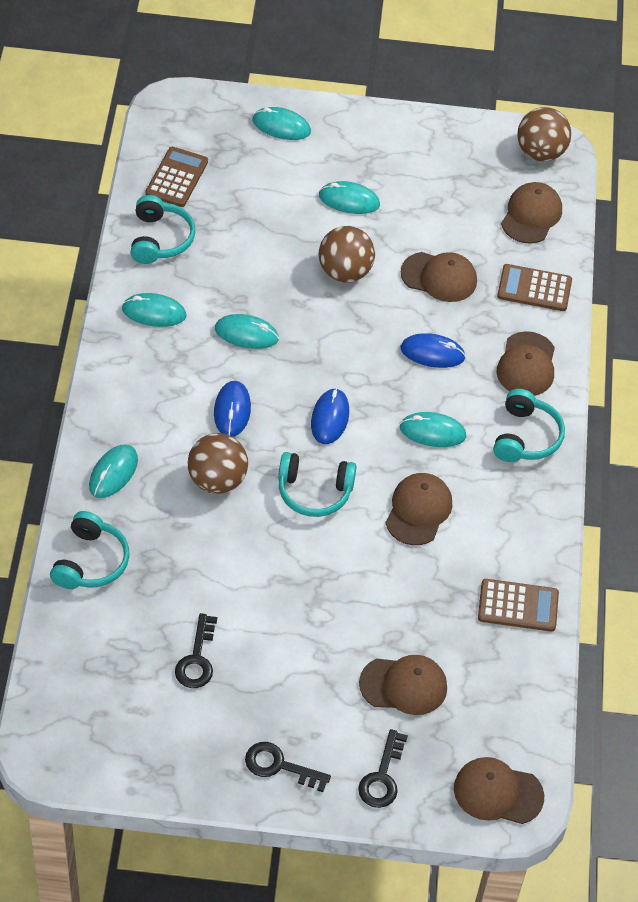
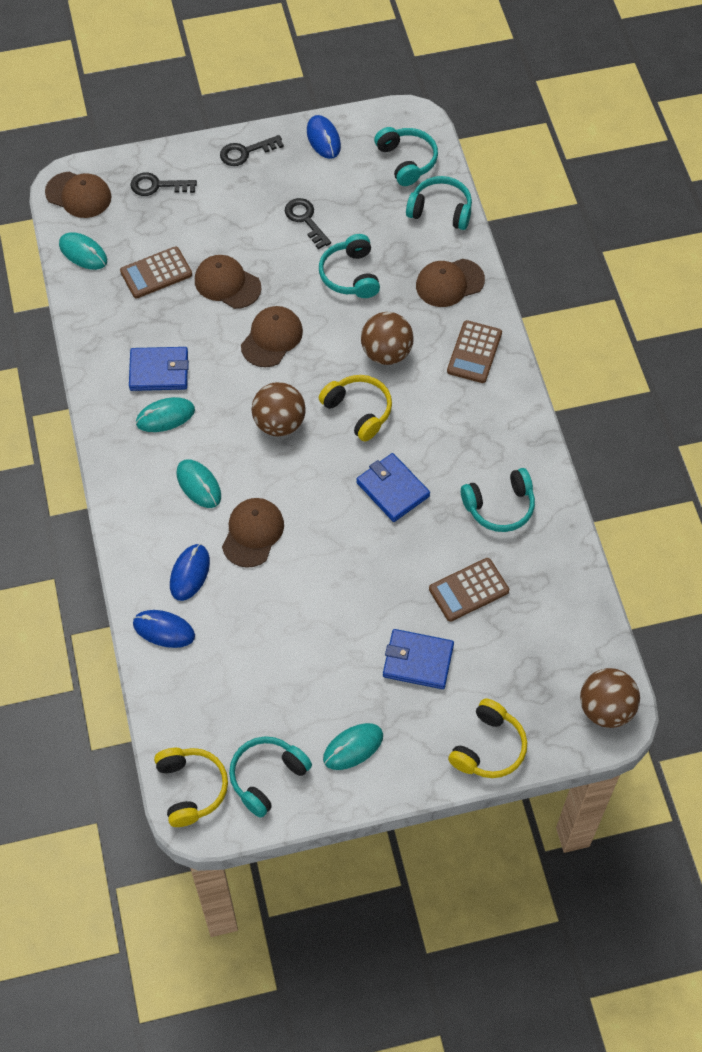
blue wallet: none = 0 -> [129,347,189,391] [356,453,430,522] [383,629,454,689] = 3
brown cap: [359,655,447,715] [385,473,452,545] [401,252,477,302] [454,757,544,824] [497,331,555,396] [501,182,562,243] = 6 -> [45,172,112,218] [195,255,262,309] [222,498,284,568] [241,306,303,367] [416,259,485,307] = 5
turquoise headphones: [50,511,130,589] [131,195,195,264] [278,452,356,517] [493,389,565,462] = 4 -> [229,736,312,818] [319,234,380,298] [374,127,438,186] [406,176,472,230] [461,468,535,532] = 5
turquoise mouse: [89,445,138,498] [122,293,186,327] [215,314,279,349] [252,107,311,140] [319,181,380,214] [400,412,466,447] = 6 -> [59,232,107,270] [136,397,195,432] [177,459,221,508] [323,723,383,770] = 4
yellow headphones: none = 0 -> [154,748,228,827] [319,375,392,442] [448,699,527,778] = 3

